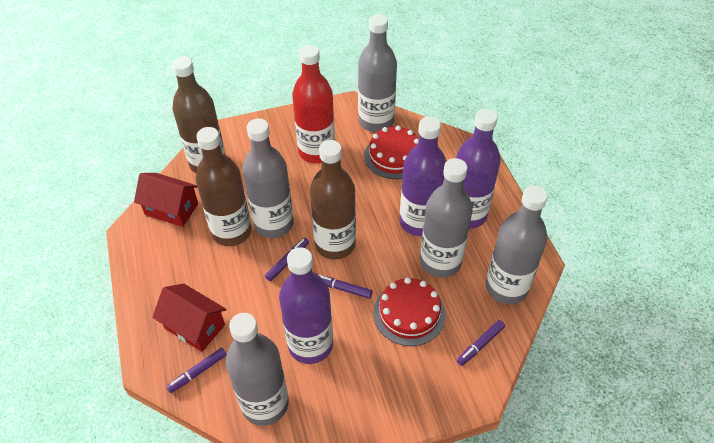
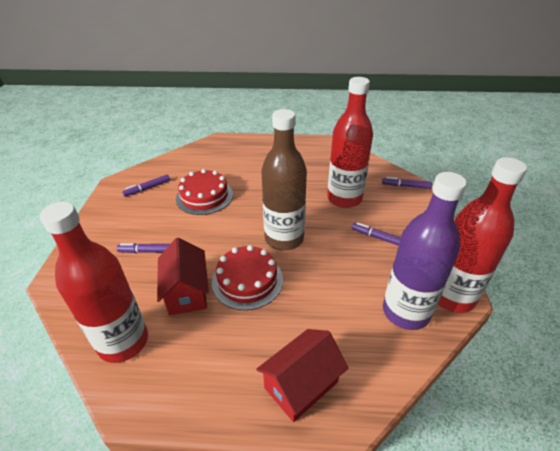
brown bottle: [172,56,226,173] [195,127,252,246] [310,140,356,259] = 3 -> [261,109,307,251] = 1
grey bottle: [225,313,289,426] [242,119,294,238] [358,14,397,132] [420,158,473,278] [486,185,548,304] = 5 -> none = 0
purple bottle: [279,247,333,364] [400,116,447,236] [456,109,501,228] = 3 -> [383,172,467,330] = 1
red bottle: [292,45,335,163] = 1 -> [40,202,148,363] [327,77,373,208] [438,157,527,313] = 3

